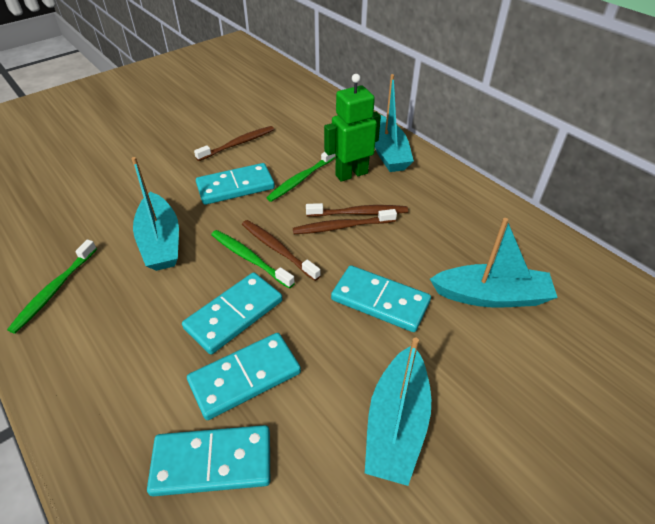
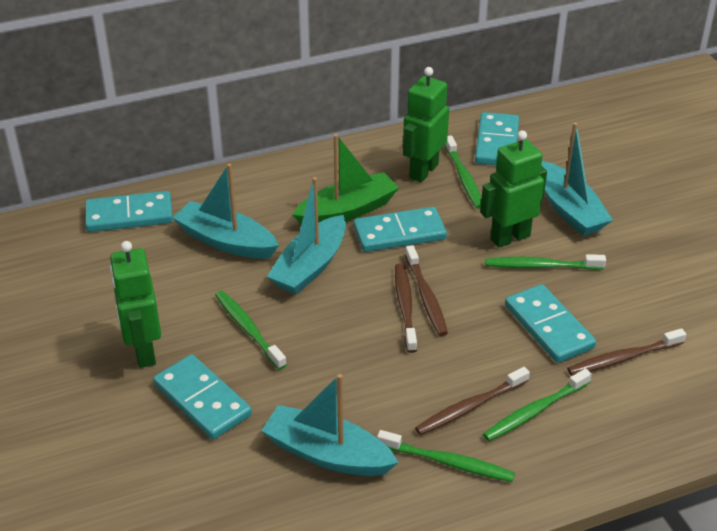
green boat: none = 0 -> [292,134,399,225] = 1
green robot: [324,74,381,182] = 1 -> [109,241,161,368] [403,67,449,182] [480,130,547,248] = 3
green toothbrush: [7,240,97,334] [211,230,295,289] [266,152,335,202] = 3 -> [215,291,287,370] [377,430,515,482] [445,135,482,209] [483,368,592,441] [485,254,606,270] = 5

